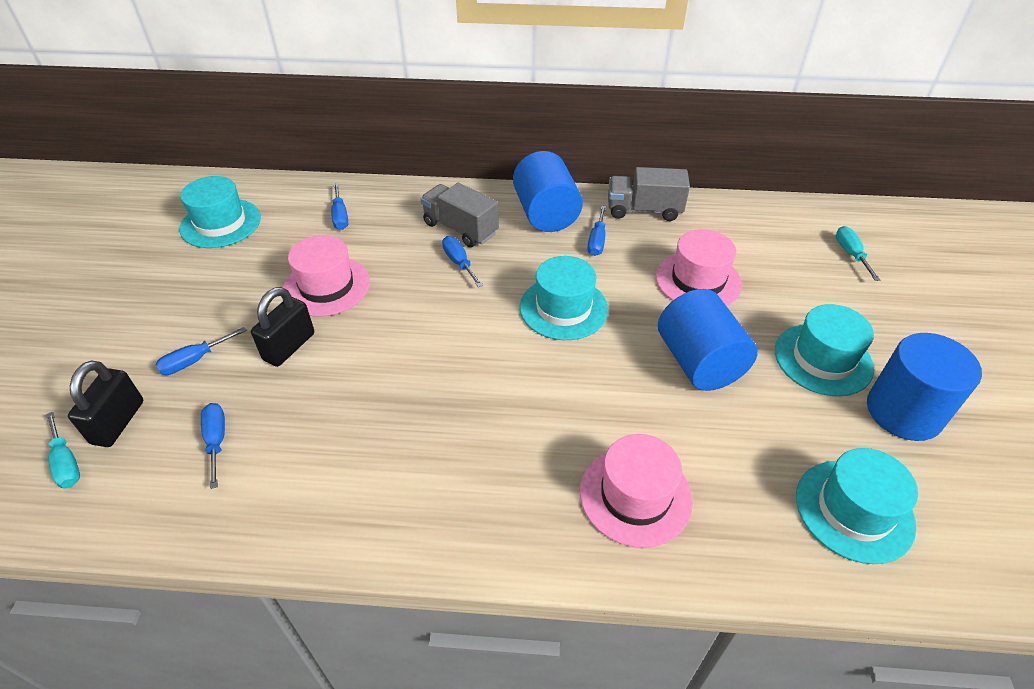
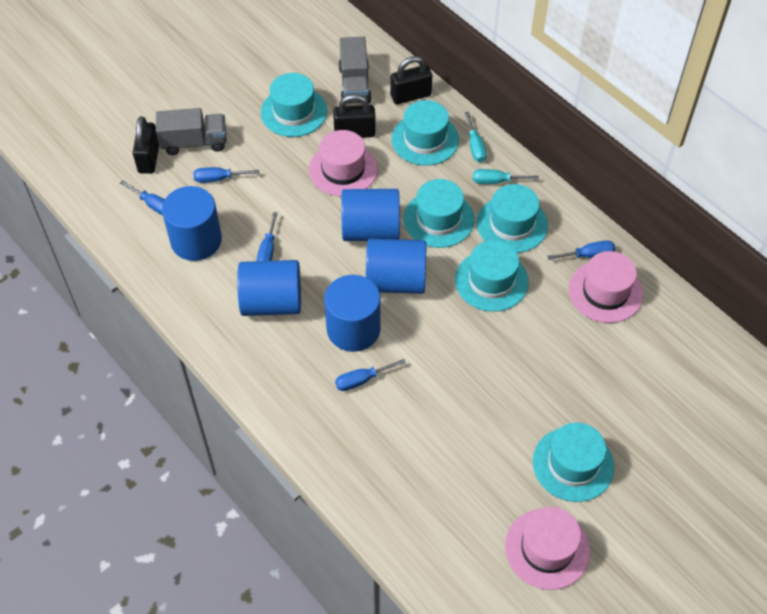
black padlock: [68,360,143,447] [251,287,314,367] = 2 -> [133,116,159,174] [333,94,376,138] [390,56,432,105] = 3
blue cylinder: [513,151,583,232] [658,289,758,391] [867,333,982,441] = 3 -> [162,186,222,261] [237,260,301,316] [324,275,381,352] [341,189,400,241] [366,239,426,294] = 5
turquoise hat: [179,176,261,248] [520,256,608,340] [775,304,874,396] [796,448,918,564] = 4 -> [261,73,327,137] [391,100,459,166] [403,179,474,248] [455,240,529,312] [477,184,548,253] [533,423,614,502] = 6

